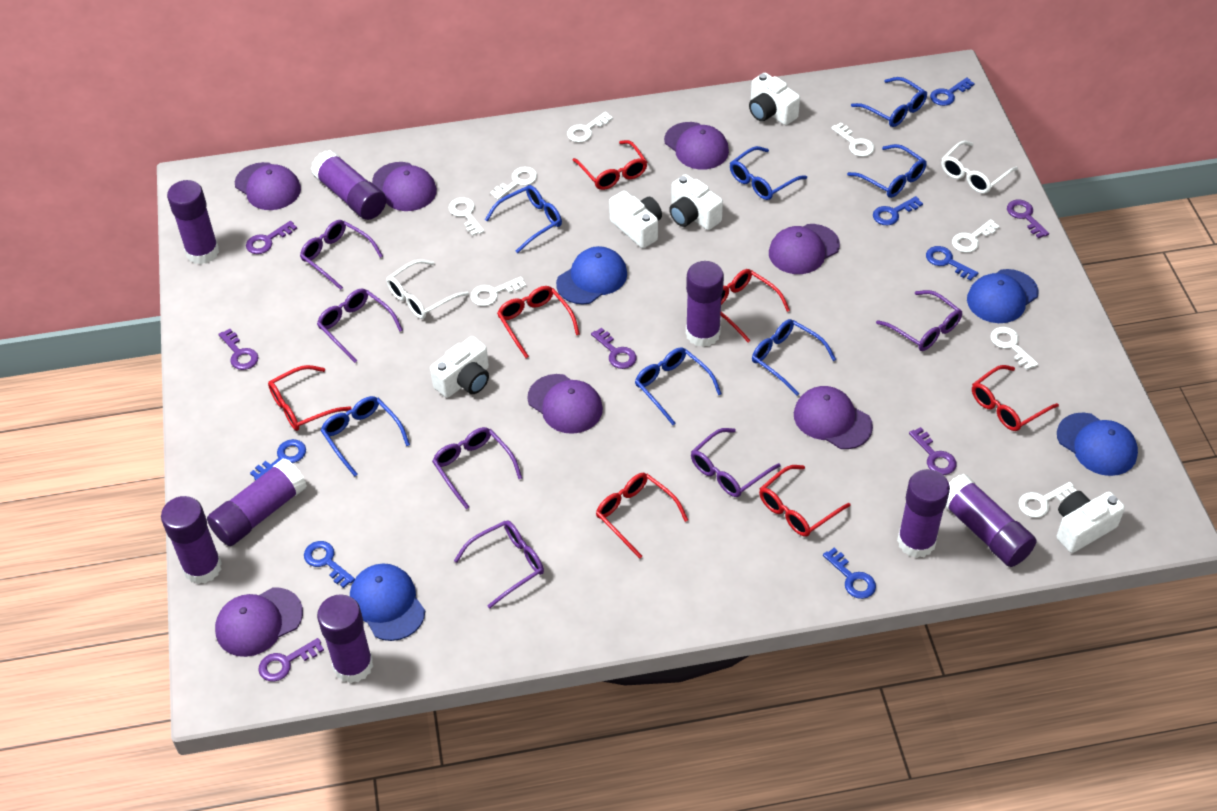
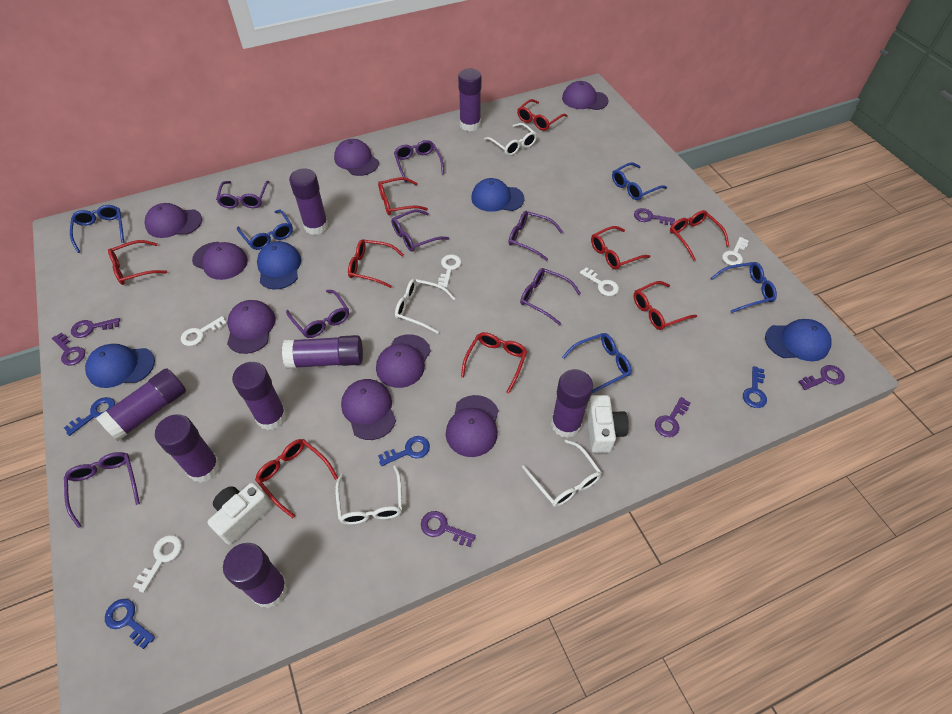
blue glasses: [320,396,410,477] [485,185,562,253] [635,347,722,425] [730,146,807,200] [752,319,836,396] [847,144,927,198] [851,77,927,127] = 7 -> [70,205,124,253] [237,210,293,250] [562,333,632,394] [612,162,667,200] [711,262,777,313] = 5
blue key: [250,439,306,480] [304,541,355,588] [823,548,876,599] [873,196,923,225] [926,246,978,281] [930,77,975,106] = 6 -> [64,397,115,436] [105,599,155,649] [378,436,430,466] [743,366,767,408] = 4
purple cap: [215,587,303,657] [235,162,301,210] [372,162,437,211] [527,374,603,434] [664,122,729,170] [769,224,840,274] [794,386,873,449] = 7 -> [145,203,202,238] [192,242,248,280] [227,300,275,354] [334,139,379,176] [341,379,396,440] [376,334,431,388] [446,395,499,457] [562,81,608,110] = 8
purple glasses: [300,220,383,290] [317,289,403,363] [432,427,522,509] [454,520,544,609] [691,428,780,497] [876,290,963,351] = 6 -> [64,452,140,528] [216,181,269,209] [286,290,349,338] [391,209,449,252] [394,140,444,183] [509,211,563,261] [520,268,581,325] = 7
red glasses: [268,365,352,431] [497,286,580,358] [573,140,647,190] [596,473,688,559] [721,269,790,342] [759,465,850,537] [972,365,1059,431] = 7 -> [108,240,167,285] [255,439,338,518] [348,239,404,288] [378,177,428,215] [461,332,527,394] [517,99,567,131] [591,226,651,270] [634,281,697,330] [670,210,729,261] = 9
white camera: [430,336,489,398] [609,191,662,248] [669,174,723,230] [749,73,800,125] [1057,491,1125,553] = 5 -> [208,483,272,545] [586,395,629,453] = 2
white glasses: [387,259,469,319] [941,141,1018,194] = 2 -> [335,465,402,525] [395,279,456,334] [484,123,537,156] [522,440,602,507] = 4
white key: [449,198,484,236] [471,277,526,306] [490,167,537,200] [567,112,613,142] [832,123,875,157] [952,219,999,253] [991,327,1038,370] [1019,482,1077,518] = 8 -> [133,535,182,593] [181,316,227,346] [438,254,461,287] [580,267,619,296] [722,237,749,265] = 5

